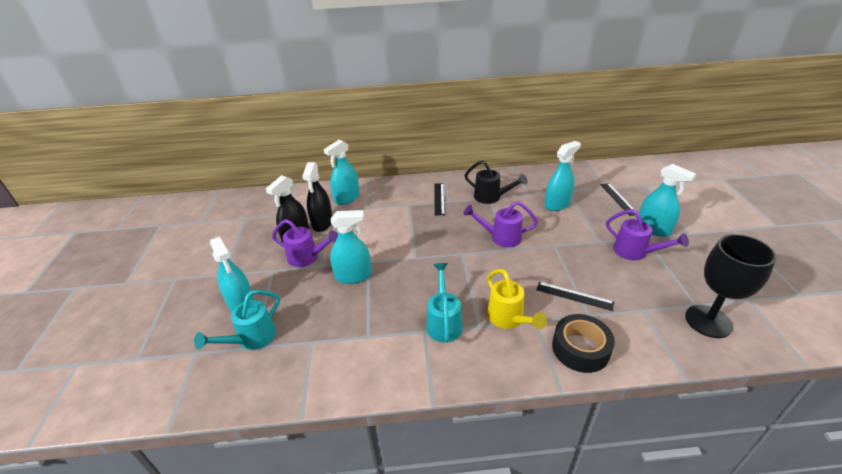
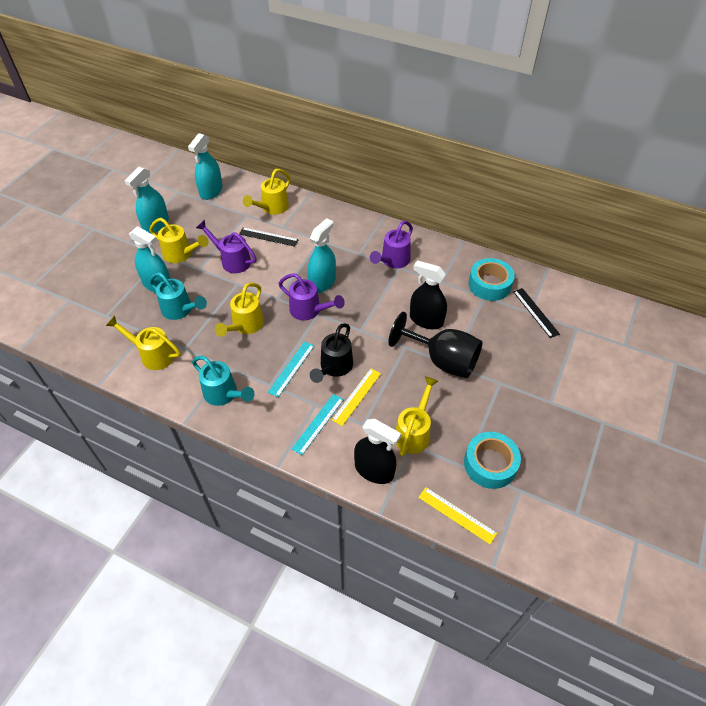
black ruler: [434,183,445,215] [536,282,614,311] [600,183,635,216] = 3 -> [239,227,299,247] [513,288,560,338] = 2
black tape: [552,314,615,373] = 1 -> none = 0
turquoise ruler: none = 0 -> [268,341,314,397] [291,394,344,455] = 2
turquoise spray bottle: [210,236,255,312] [324,140,360,205] [330,210,372,284] [545,141,581,211] [639,164,696,237] = 5 -> [124,167,169,233] [129,226,170,293] [188,133,223,200] [308,218,336,293] = 4
turquoise tape: none = 0 -> [464,432,521,489] [468,258,515,301] = 2
yellow ruler: none = 0 -> [332,369,381,426] [418,487,497,544] = 2
yellow watering can: [487,269,547,329] = 1 -> [106,315,181,370] [149,218,209,263] [215,283,264,337] [243,169,291,215] [396,376,438,456] = 5

